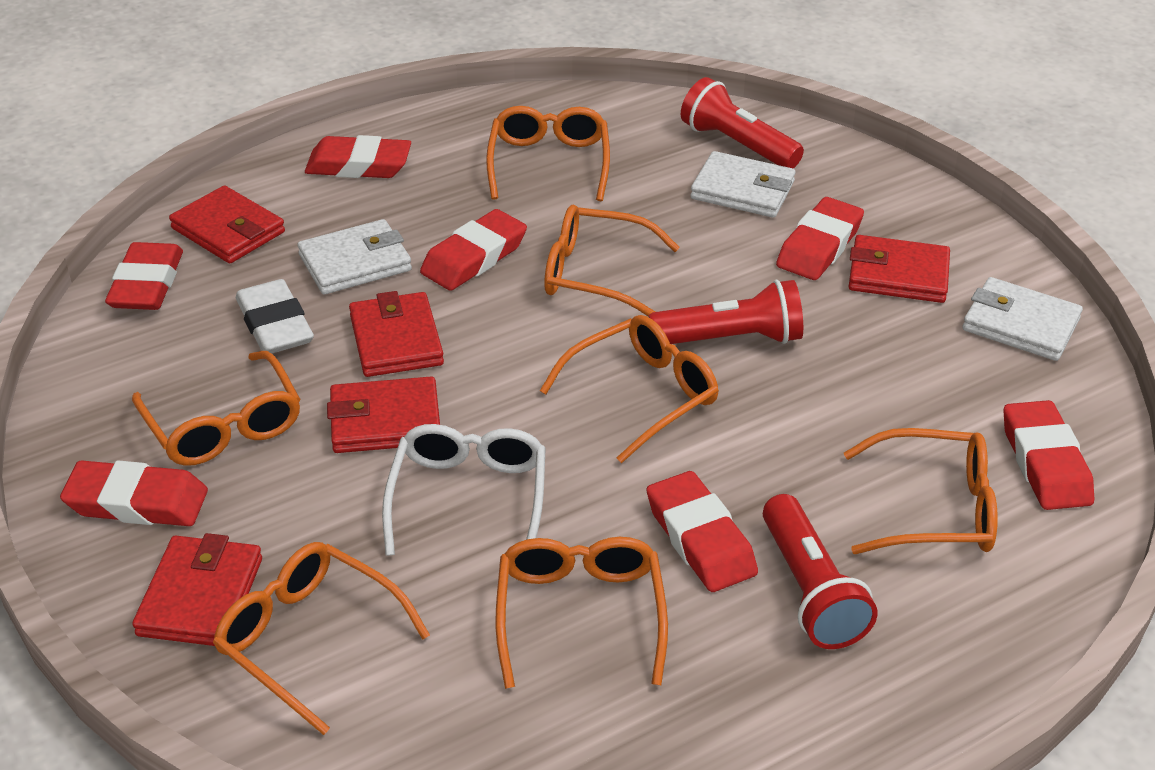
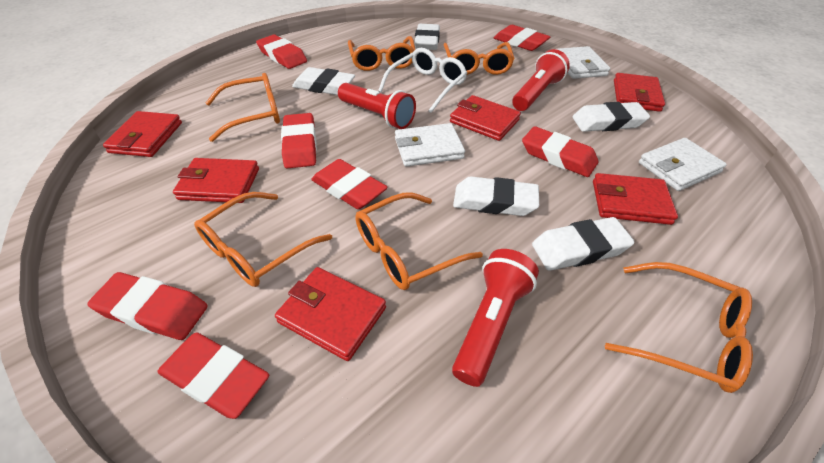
orange glasses: [132,351,300,466] [213,542,430,735] [486,106,610,201] [495,537,668,689] [540,315,719,463] [544,204,680,316] [844,428,998,554] = 7 -> [194,192,332,287] [206,73,280,142] [348,36,416,71] [355,192,483,290] [444,42,515,75] [605,262,753,393] = 6
red wallet: [132,533,262,646] [169,185,285,263] [327,377,440,453] [349,291,444,377] [849,235,950,303] = 5 -> [103,111,182,157] [173,158,259,203] [275,267,386,361] [450,95,521,141] [593,173,678,225] [614,73,665,112] = 6
white eraser: [236,279,314,353] = 1 -> [292,67,355,95] [414,24,440,50] [453,176,539,216] [532,217,635,271] [572,102,650,132] = 5

